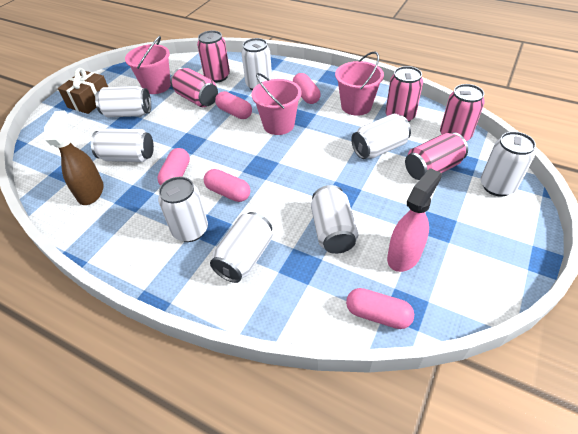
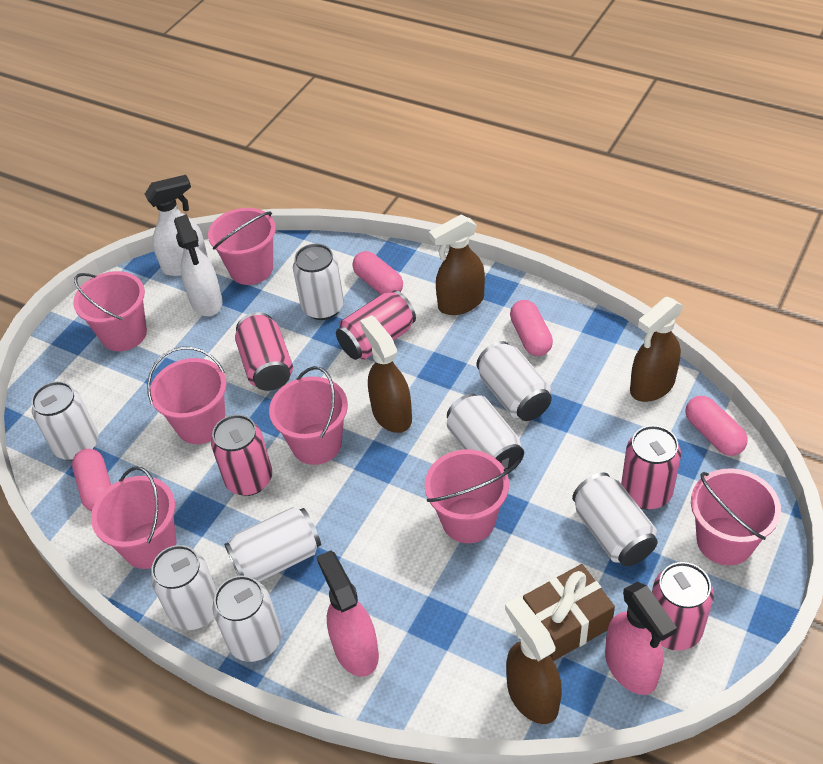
brown spray bottle: [44,111,104,205] = 1 -> [360,315,412,433] [429,215,485,315] [505,597,562,724] [630,297,683,402] = 4
pink bucket: [125,36,171,94] [252,73,302,135] [335,51,384,116] = 3 -> [73,271,147,351] [91,466,176,569] [147,347,227,444] [208,208,276,285] [269,366,348,465] [425,449,509,543] [691,468,781,565] = 7
pink capsule: [157,148,190,186] [204,169,250,202] [215,91,252,119] [293,73,321,104] [346,288,414,329] = 5 -> [72,449,111,511] [352,251,403,294] [510,300,553,356] [685,396,748,456] = 4
pink spray bottle: [387,168,442,272] = 1 -> [317,550,379,677] [605,582,677,695] = 2
white spray bottle: none = 0 -> [145,175,208,276] [174,214,223,316] = 2

